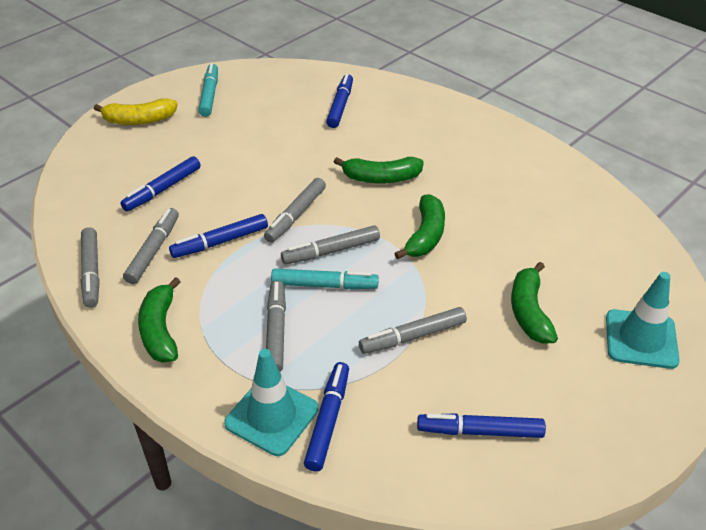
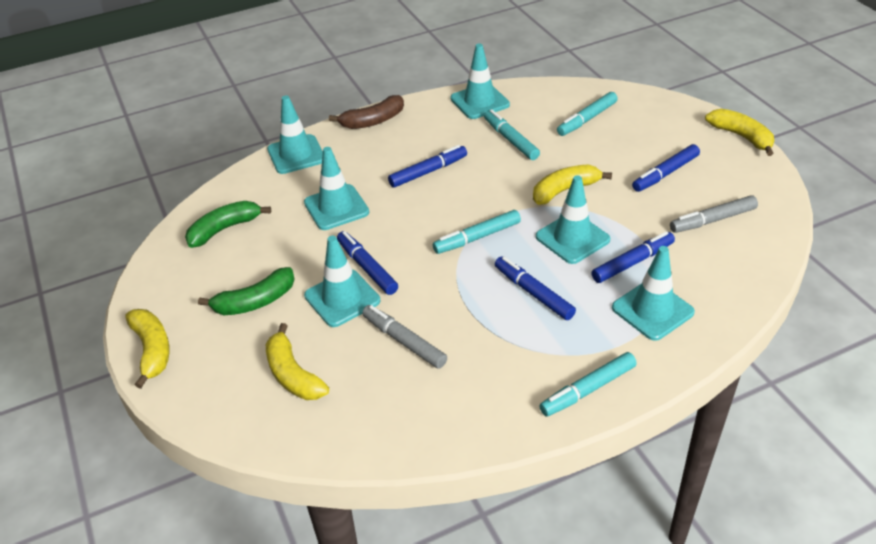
brown banana: none = 0 -> [329,95,404,129] = 1
green banana: [138,277,180,363] [334,157,424,183] [394,194,445,259] [511,262,558,343] = 4 -> [185,201,271,248] [198,267,295,315] = 2
grey marker: [81,227,100,308] [123,208,179,284] [264,178,326,243] [266,281,286,372] [281,225,380,264] [359,307,467,354] = 6 -> [362,305,447,369] [670,195,758,233] = 2
turquoise marker: [199,63,218,117] [271,269,379,289] = 2 -> [433,210,521,254] [484,109,540,160] [539,352,637,417] [557,92,618,136] = 4
turquoise traffic cone: [224,349,319,456] [606,272,680,369] = 2 -> [267,95,323,174] [304,147,369,230] [304,236,380,327] [450,43,510,119] [536,175,610,264] [612,246,695,341] = 6
yellow banana: [94,98,178,125] = 1 -> [125,309,170,389] [266,323,329,400] [533,164,612,205] [705,109,774,156] = 4

